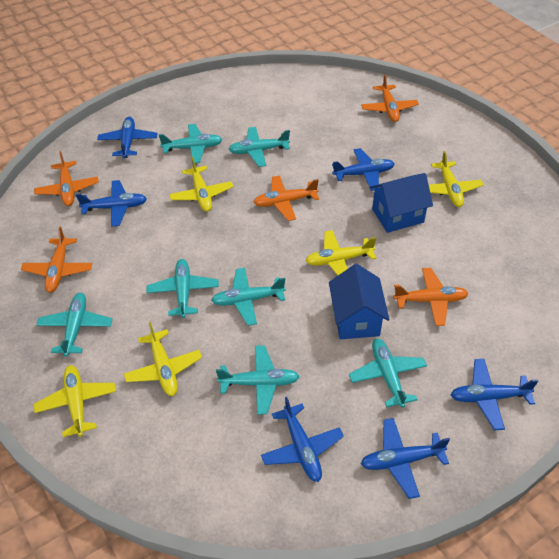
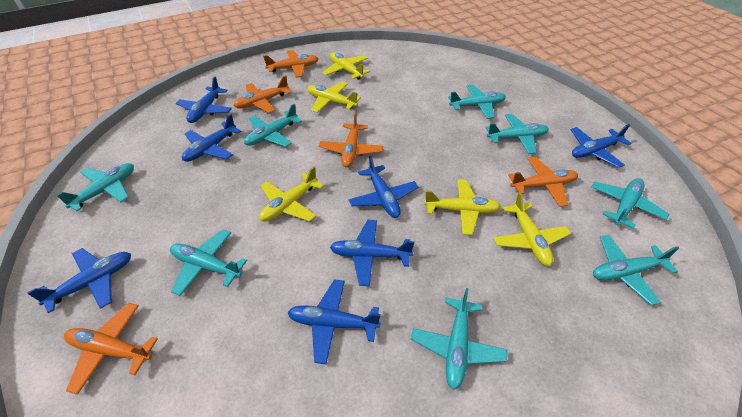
blue house: [329,264,389,339] [370,173,433,233] = 2 -> none = 0
blue plane: [76,180,147,227] [97,117,158,158] [261,397,344,482] [332,148,395,191] [361,418,450,499] [451,359,538,430] = 6 -> [27,248,131,313] [176,77,232,123] [182,114,241,162] [287,279,381,364] [330,220,414,286] [349,156,418,218] [571,124,632,168] = 7
turquoise plane: [37,293,113,357] [147,259,219,318] [159,124,223,164] [211,268,286,326] [216,345,300,415] [228,127,290,167] [349,339,427,408] = 7 -> [57,163,134,211] [170,230,247,296] [244,104,302,147] [411,288,507,390] [448,85,506,119] [486,114,549,154] [591,178,669,229] [593,235,679,305] = 8

